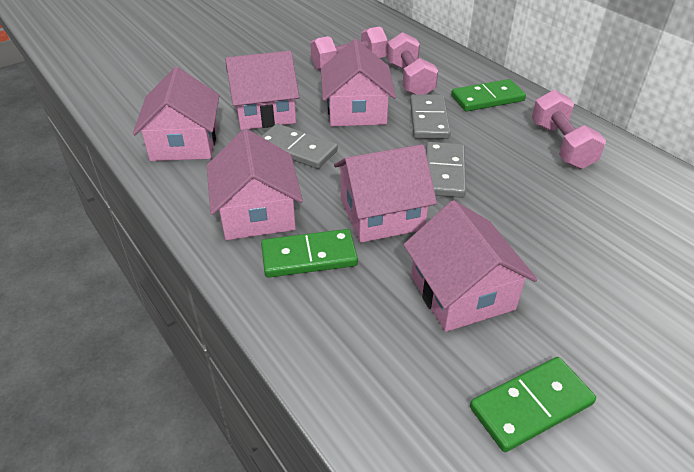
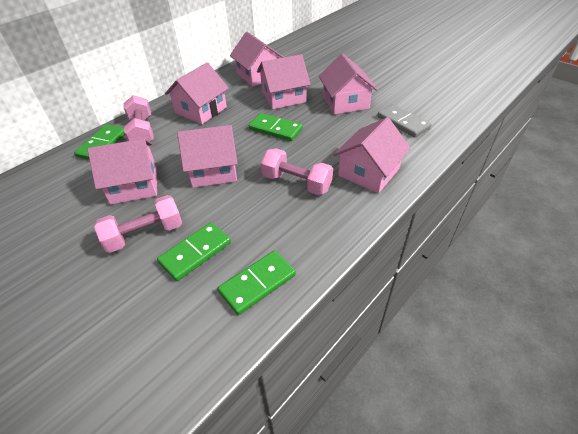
green domino: [261,229,358,278] [451,79,526,112] [470,357,596,452] = 3 -> [74,124,125,160] [157,222,231,281] [218,251,296,315] [249,113,303,141] = 4
grey domino: [261,124,338,169] [410,94,451,139] [426,142,466,198] = 3 -> [377,104,431,137] = 1
pink house: [133,67,220,161] [207,129,303,240] [225,51,299,130] [321,39,396,127] [334,144,437,243] [403,200,537,332] = 6 -> [87,139,157,205] [165,62,229,124] [177,125,238,188] [230,32,284,87] [257,54,310,109] [319,53,378,115] [333,117,411,193] = 7

